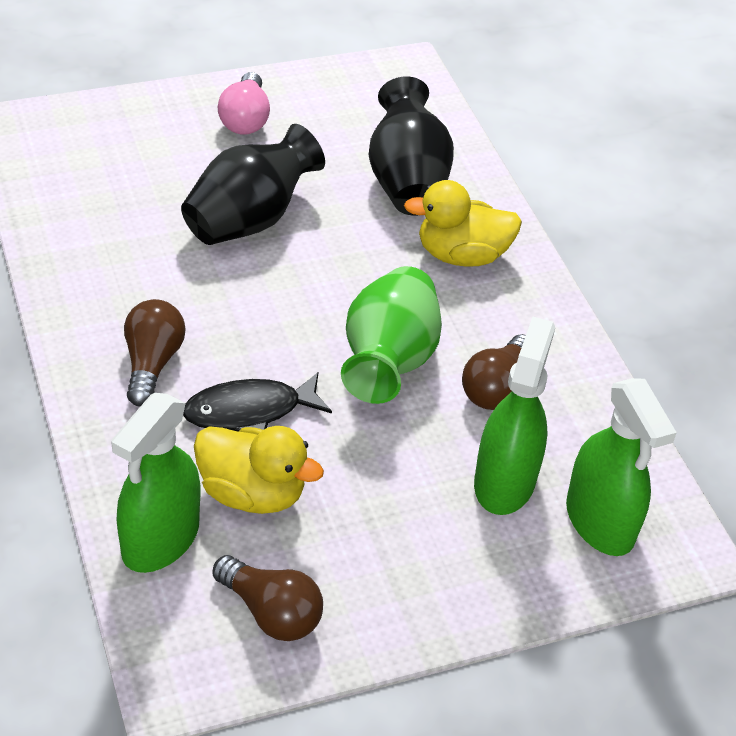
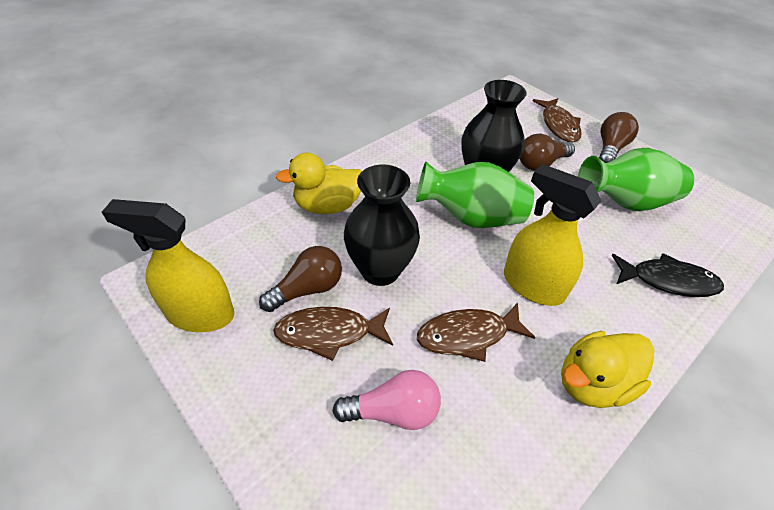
brown fish: none = 0 -> [273,307,393,361] [417,303,535,362] [533,98,582,142] = 3
green spray bottle: [111,393,200,573] [474,317,555,515] [566,378,677,556] = 3 -> none = 0
green vase: [341,266,442,404] = 1 -> [416,162,534,228] [578,148,694,211] = 2
yellow spray bottle: none = 0 -> [102,199,234,332] [504,164,601,306] = 2

